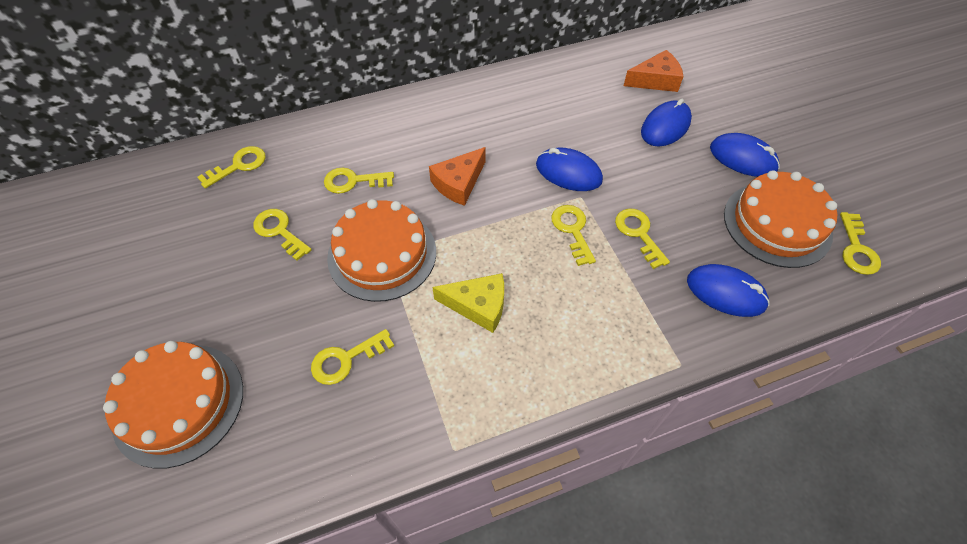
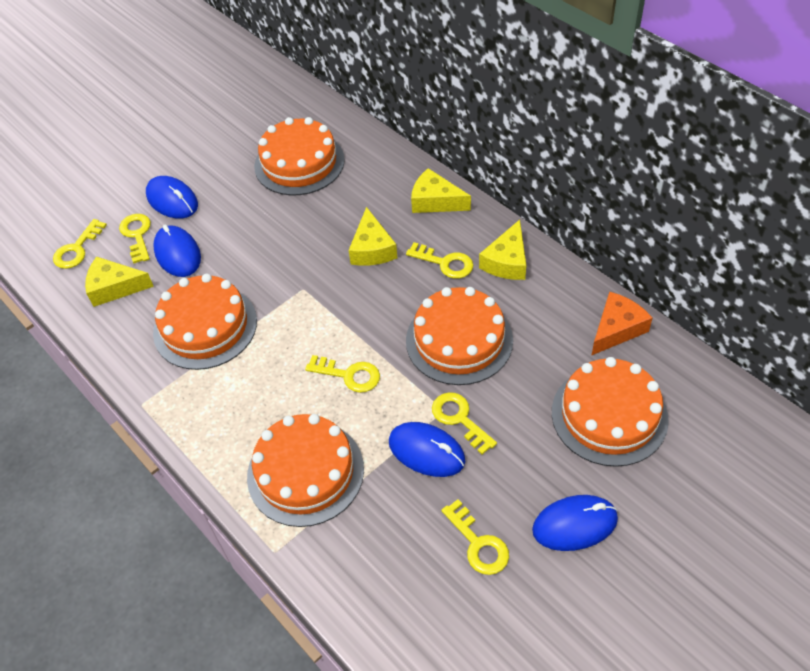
orange cake: [103,341,243,468] [327,199,436,302] [724,170,837,268] = 3 -> [153,274,257,370] [247,414,364,527] [254,117,345,195] [406,287,513,385] [552,357,669,467] = 5
orange cheese: [429,147,486,206] [624,50,684,92] = 2 -> [591,291,652,356] = 1
yellow cheese: [432,273,504,333] = 1 -> [85,256,154,307] [349,207,397,266] [411,168,471,213] [479,220,526,280] = 4
yellow key: [197,146,266,189] [253,209,312,261] [311,329,394,385] [324,167,394,194] [551,205,596,266] [615,209,670,269] [840,212,881,275] = 7 -> [53,219,107,269] [119,214,151,264] [305,355,380,393] [406,242,473,279] [432,392,497,455] [441,499,509,575] = 6

